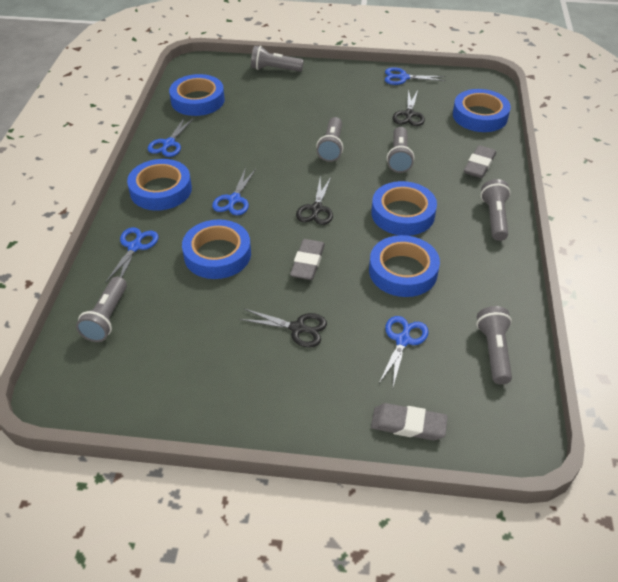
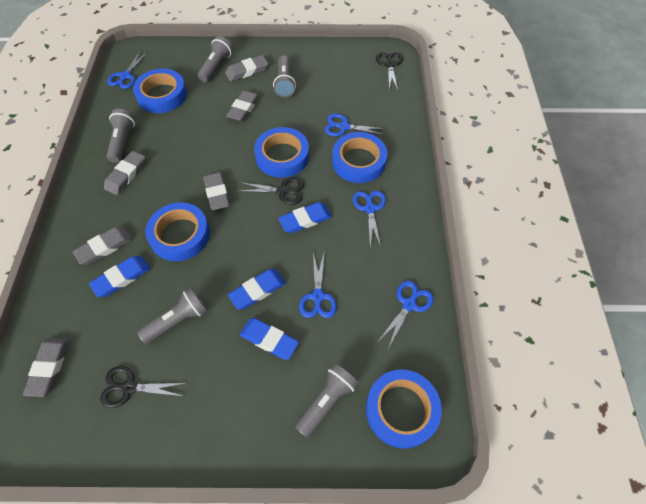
blue eraser: none = 0 -> [89,256,150,297] [228,269,286,310] [240,318,299,360] [278,202,332,233] = 4
blue tape: [127,159,192,211] [169,74,225,116] [182,219,251,279] [369,235,440,297] [371,181,437,236] [453,89,511,132] = 6 -> [133,69,187,113] [145,202,210,261] [254,127,309,178] [332,132,387,183] [366,370,442,449] = 5
grey eraser: [290,239,325,280] [371,403,448,441] [464,145,496,178] = 3 -> [23,338,69,397] [73,226,133,265] [104,151,145,195] [203,172,230,210] [225,55,268,81] [226,90,260,121] = 6
grey flashlight: [76,276,127,342] [251,46,304,72] [316,117,343,162] [387,127,415,173] [476,306,512,384] [481,179,511,241] = 6 -> [107,109,135,163] [137,288,207,344] [198,36,233,82] [273,55,296,98] [295,364,358,438] = 5

